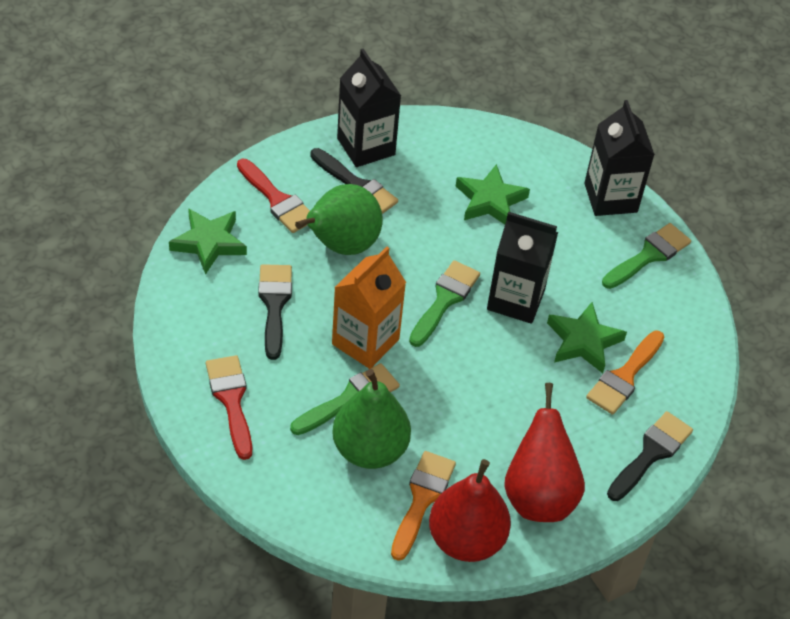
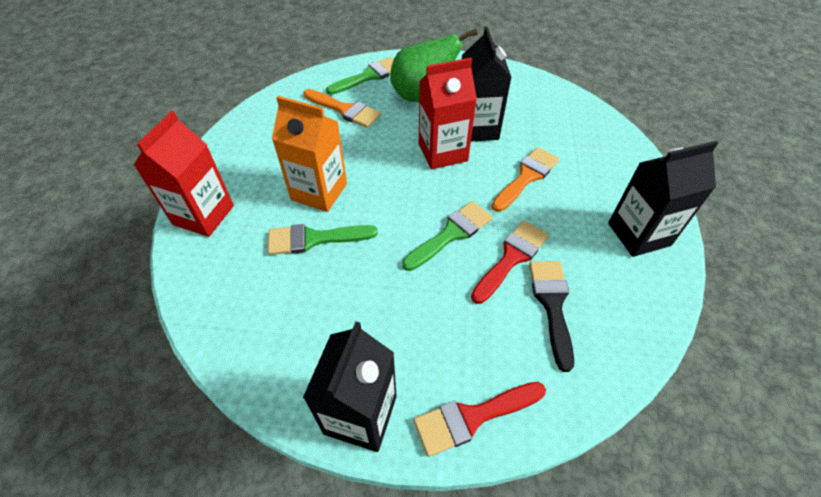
black brush: [258,264,292,360] [310,148,398,214] [607,411,693,501] = 3 -> [529,261,574,372] = 1
green pear: [295,184,383,255] [332,369,411,469] = 2 -> [390,29,477,102] = 1
green star: [169,208,247,275] [456,164,530,224] [547,302,627,373] = 3 -> none = 0
red carton: none = 0 -> [134,111,234,237] [419,58,477,169] = 2
red pear: [429,459,511,562] [504,383,585,522] = 2 -> none = 0

